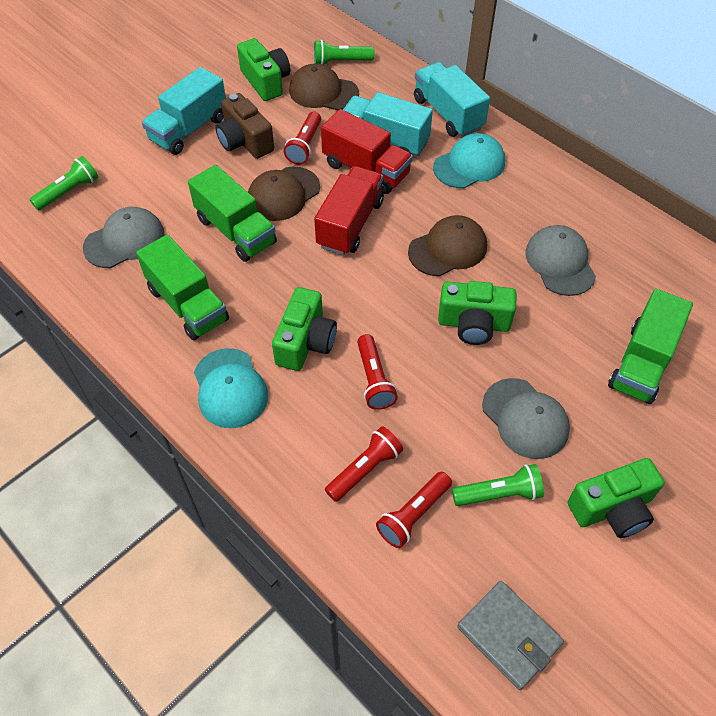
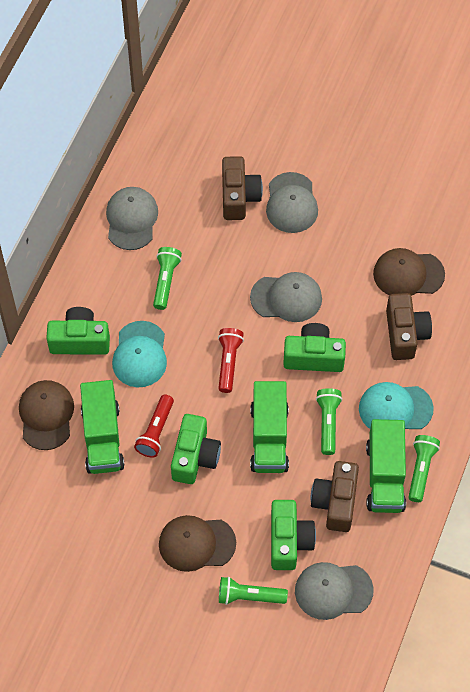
brown camera: [215,93,274,159] = 1 -> [222,156,263,220] [311,461,359,532] [386,293,432,360] = 3
green flashlight: [30,156,98,211] [314,40,374,65] [452,464,544,506] = 3 -> [153,247,182,310] [219,577,288,605] [316,388,342,455] [408,435,440,502] = 4
grey cap: [83,207,164,268] [482,378,570,459] [525,225,596,296] = 3 -> [106,187,158,250] [250,272,322,322] [266,172,318,233] [295,562,374,620] = 4
grey wallet: [457,581,564,690] = 1 -> none = 0
red flashlight: [284,112,321,165] [325,426,403,502] [357,334,398,410] [376,472,452,548] = 4 -> [134,395,174,458] [218,328,244,393] = 2
red truck: [314,166,384,255] [321,109,413,194] = 2 -> none = 0
turquoise truck: [142,67,226,155] [343,92,433,156] [414,62,490,137] = 3 -> none = 0

